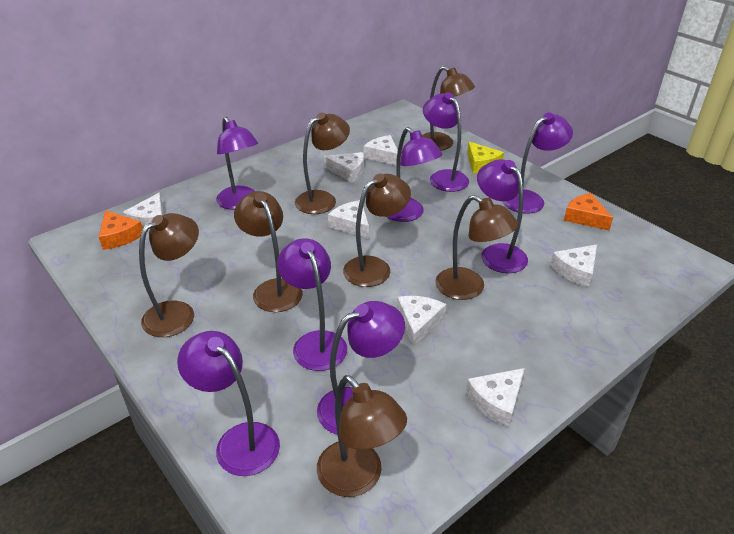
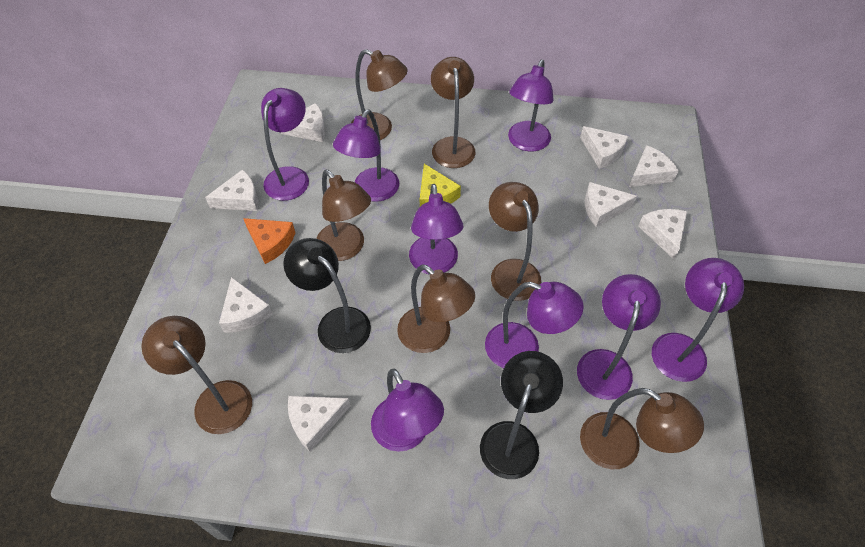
black lamp: none = 0 -> [283,238,371,353] [480,351,563,479] = 2
orange cheese: [99,210,143,250] [564,193,613,230] = 2 -> [243,218,295,264] = 1
white cheese: [123,193,164,230] [324,152,364,183] [328,200,369,239] [363,135,398,165] [397,296,447,348] [466,368,525,427] [550,244,597,287] = 7 -> [205,169,259,211] [219,277,273,333] [281,103,325,142] [288,396,351,452] [580,126,628,169] [585,182,637,227] [629,145,679,187] [638,209,687,259] = 8

